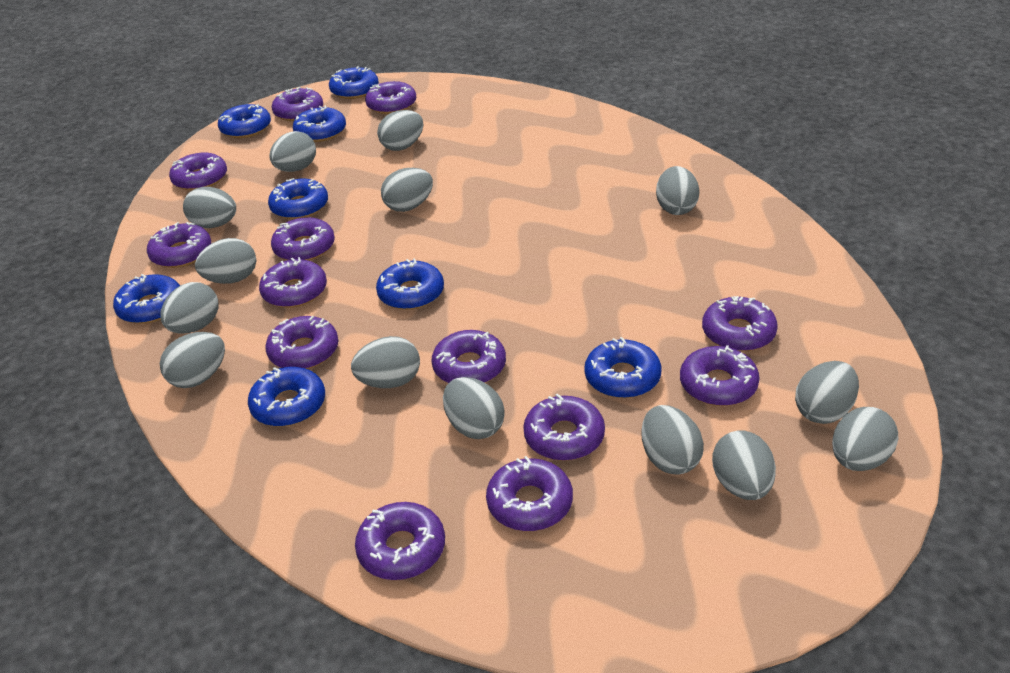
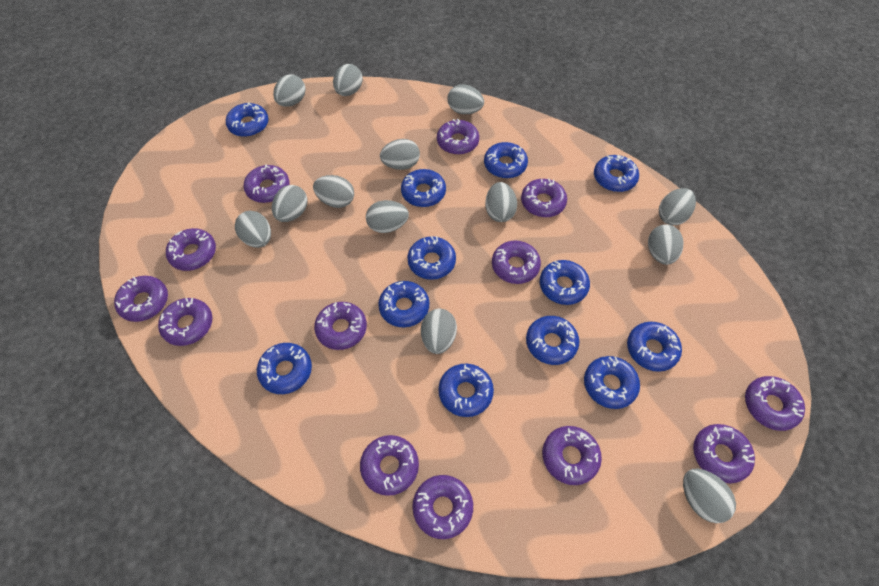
blue donut: [113,274,180,324] [218,104,271,138] [248,367,325,427] [268,178,328,219] [293,106,346,142] [329,66,379,99] [376,258,444,310] [584,337,661,398] = 8 -> [226,102,269,137] [257,343,312,394] [378,281,429,327] [401,169,446,207] [407,236,456,280] [438,364,494,417] [484,142,528,178] [526,316,579,365] [540,260,590,305] [584,356,640,409] [594,155,639,192] [627,322,682,372] = 12
grey egg: [160,282,219,333] [160,332,225,388] [183,187,236,228] [195,238,256,284] [269,131,316,172] [351,336,420,388] [377,110,423,151] [381,168,433,212] [443,377,505,439] [641,405,704,474] [656,166,700,215] [712,430,776,500] [795,361,859,424] [832,407,898,471] = 14 -> [235,211,271,248] [272,185,307,222] [273,74,306,107] [313,175,354,208] [333,64,363,96] [366,200,409,233] [380,139,420,170] [421,309,457,354] [447,84,484,114] [485,182,517,222] [648,224,684,265] [659,188,696,225] [683,469,736,523] = 13

